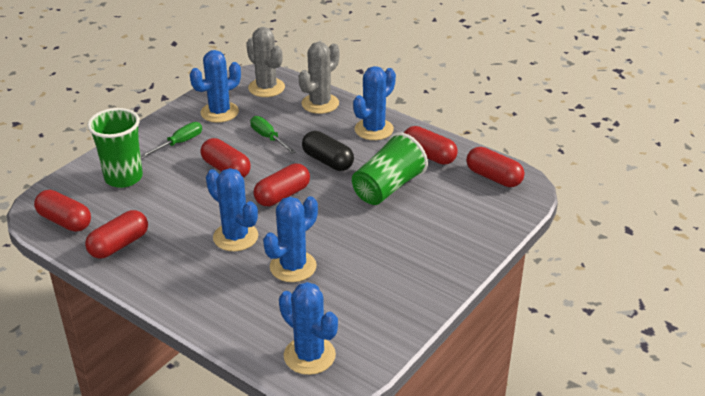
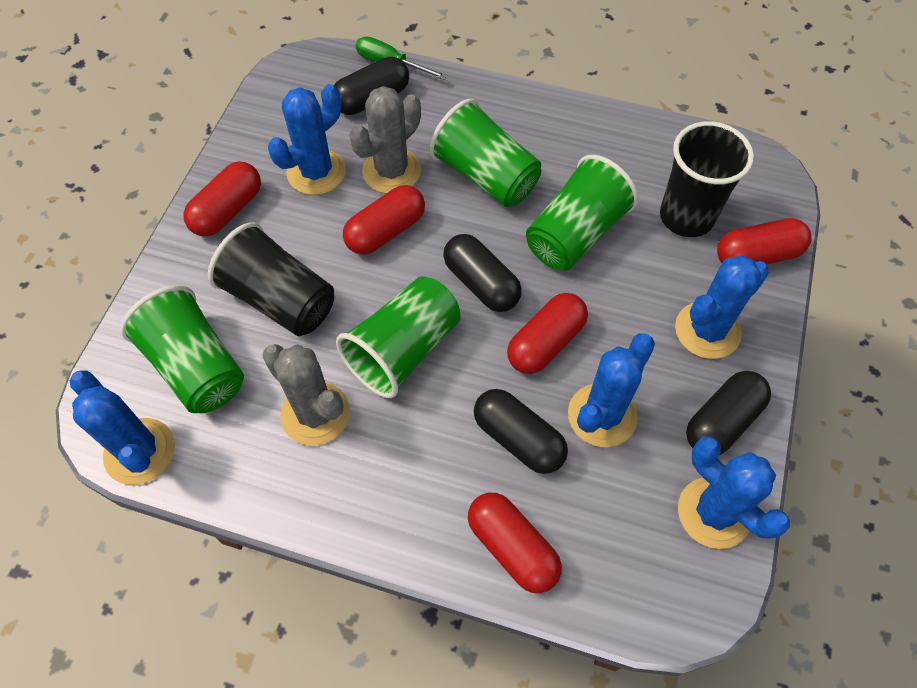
black capsule: [302,131,354,171] = 1 -> [334,57,409,115] [443,234,522,312] [474,389,568,474] [686,371,771,455] = 4
black cup: none = 0 -> [208,222,334,336] [660,121,754,237] = 2
green cup: [87,108,143,188] [352,132,428,205] = 2 -> [120,285,244,413] [336,276,461,398] [429,99,541,207] [526,155,639,271] = 4
green screwdriver: [140,122,202,158] [250,116,296,154] = 2 -> [356,36,447,80] = 1
red capsule: [34,190,91,232] [85,210,148,259] [201,138,251,178] [253,164,310,206] [404,126,458,165] [466,147,524,187] = 6 -> [183,161,261,237] [343,185,425,255] [468,493,562,593] [507,293,588,374] [717,218,812,265] = 5

